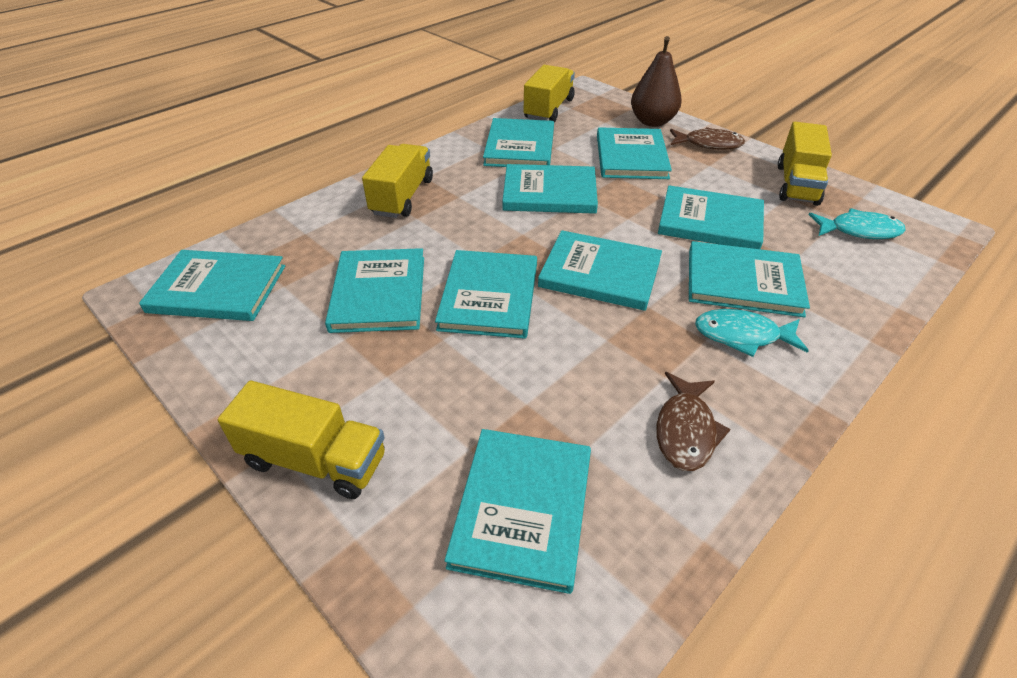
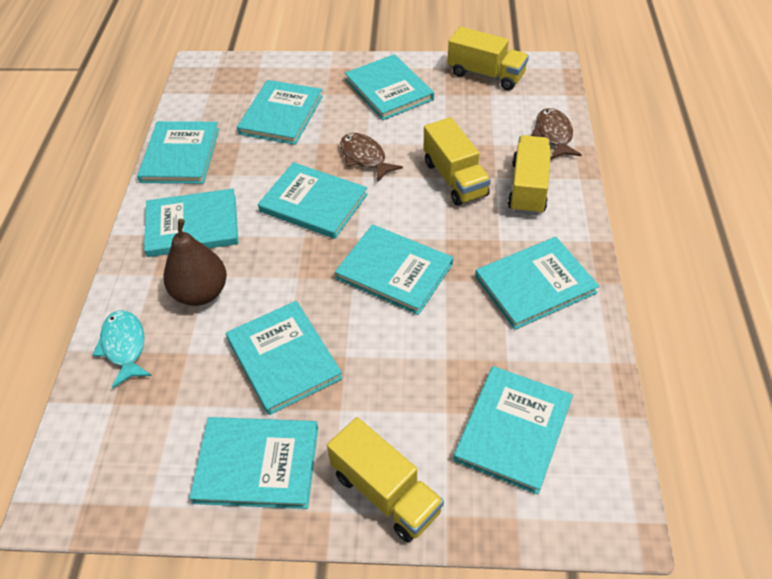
turquoise fish: [695,309,809,357] [809,208,906,239] = 2 -> [93,310,152,389] = 1

